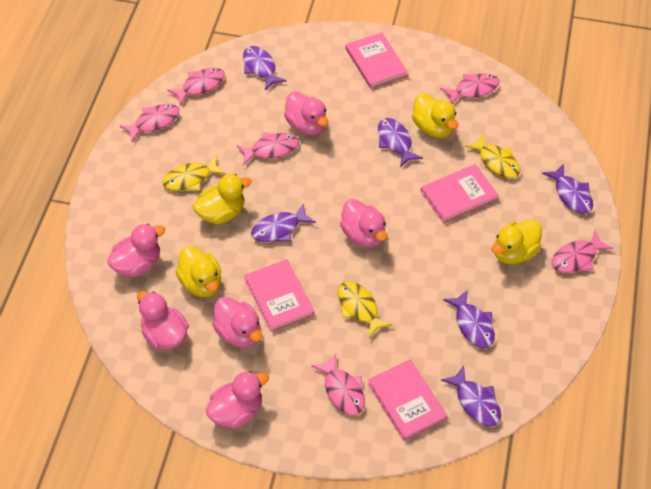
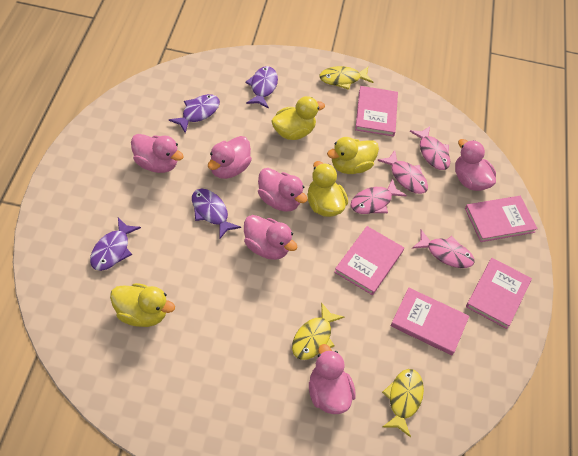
pink book: [244,259,315,332] [346,33,408,89] [368,359,447,441] [420,164,499,223] = 4 -> [334,226,404,295] [355,86,398,137] [391,288,469,355] [465,196,538,242] [466,258,532,329] = 5
pink fish: [120,104,179,142] [167,67,225,106] [236,132,299,165] [311,354,365,415] [440,73,499,105] [552,230,613,273] = 6 -> [351,178,407,214] [377,150,428,194] [409,126,450,170] [412,230,475,268] = 4
purple fish: [243,46,287,90] [251,203,316,242] [378,118,423,167] [441,365,501,426] [443,289,495,348] [542,164,593,214] = 6 -> [90,218,141,271] [168,94,220,133] [192,189,241,239] [245,66,278,109] = 4

